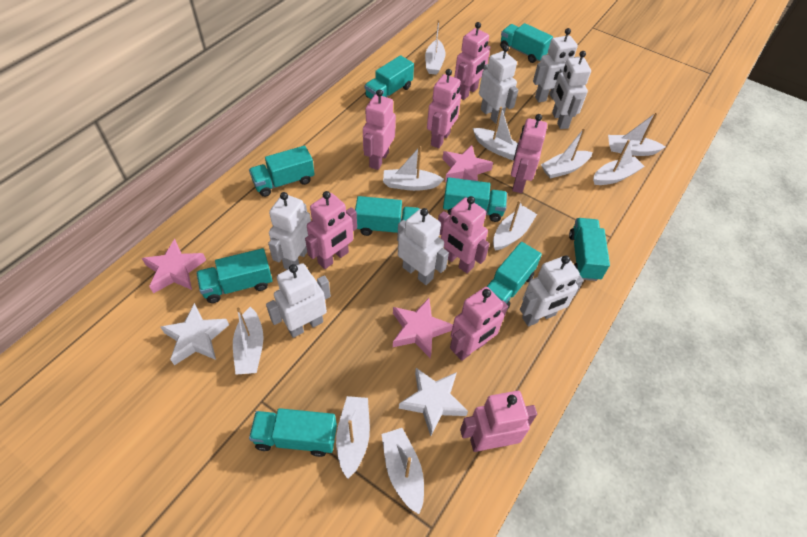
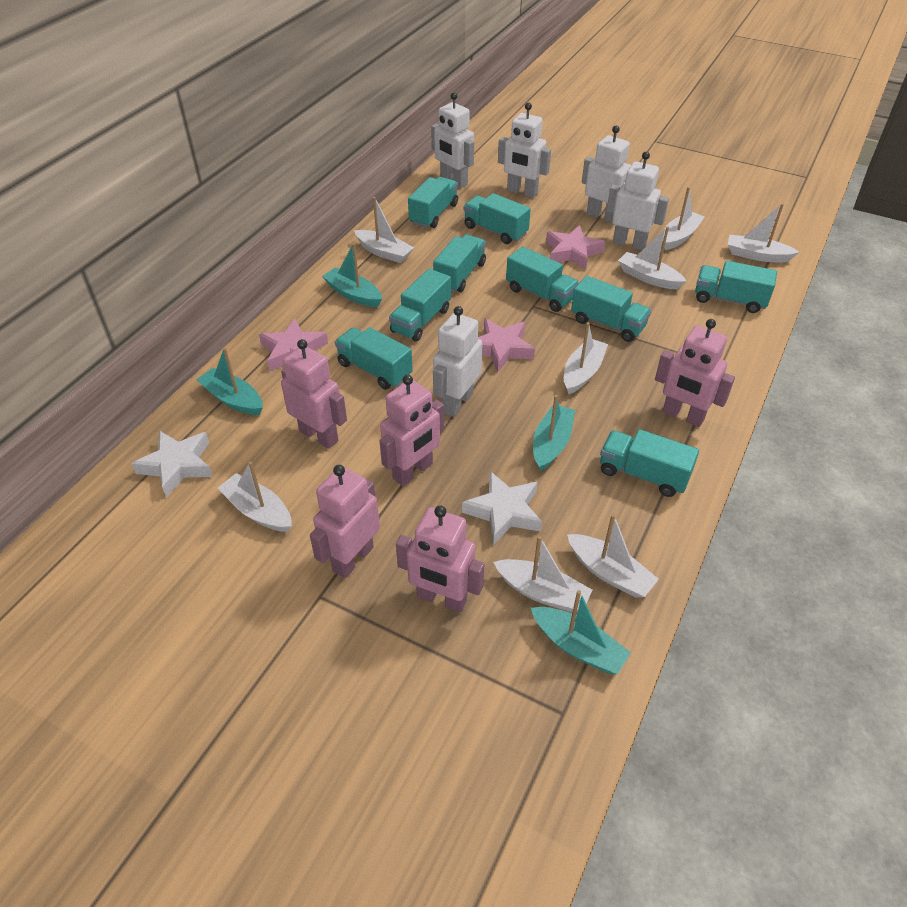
pink robot: [305,191,357,269] [363,89,396,170] [427,69,461,149] [438,196,490,273] [450,287,508,361] [454,22,490,100] [460,391,537,452] [511,114,547,193] = 8 -> [281,339,347,449] [310,465,380,578] [380,375,444,486] [396,506,484,613] [655,319,735,427] = 5
turquoise boat: none = 0 -> [196,348,263,415] [322,243,382,307] [531,590,631,675] [533,395,575,471] = 4
white boat: [233,307,263,375] [336,396,370,479] [382,428,424,514] [383,146,444,191] [425,20,445,75] [473,107,518,160] [493,200,537,251] [541,128,593,179] [593,140,645,185] [608,112,665,156] = 10 -> [218,462,292,532] [354,197,414,263] [493,536,592,613] [564,322,608,394] [567,514,659,598] [618,226,687,289] [663,187,704,250] [728,203,799,262] = 8
white robot: [266,263,331,338] [268,192,311,270] [397,208,449,285] [479,45,519,124] [520,255,584,326] [533,28,580,102] [552,51,591,129] = 7 -> [431,92,474,188] [433,306,483,417] [498,103,551,198] [582,126,631,223] [606,152,669,250] = 5

